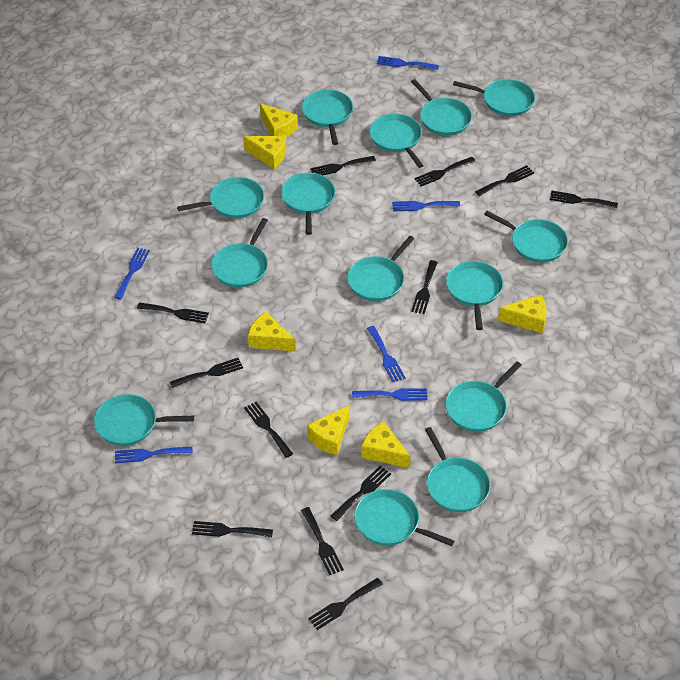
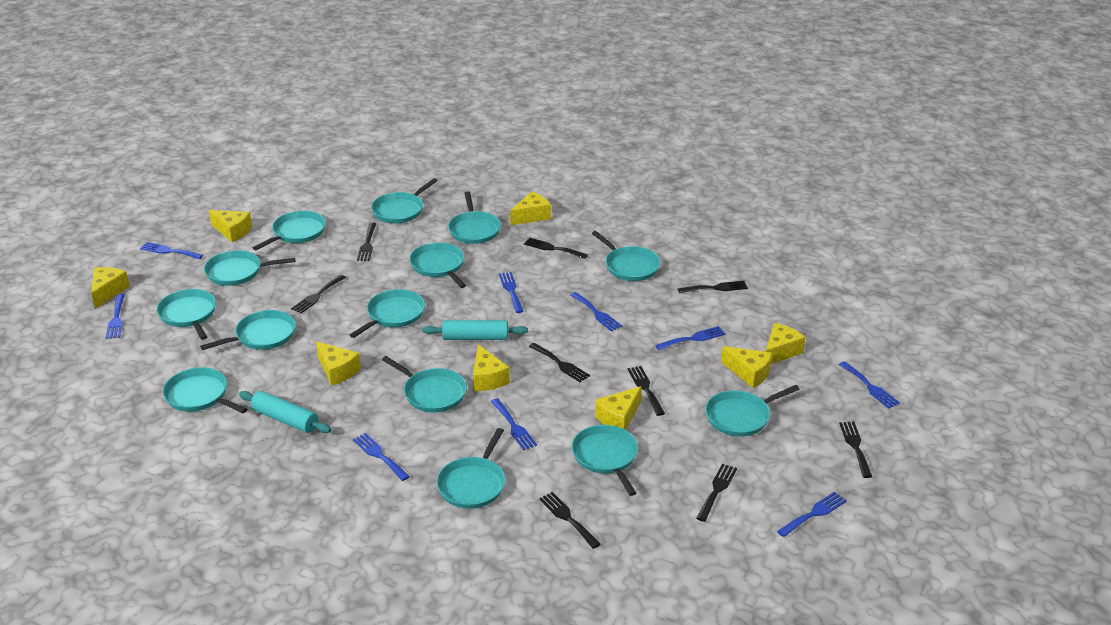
black fork: [137,303,209,323] [170,358,243,388] [192,521,273,537] [244,402,293,458] [301,507,344,575] [308,578,383,630] [310,156,376,175] [331,466,391,521] [411,260,438,314] [414,157,475,186] [475,165,534,196] [550,190,618,208] = 12 -> [291,275,346,313] [357,222,376,261] [524,237,588,259] [529,343,590,382] [539,492,601,549] [628,366,665,416] [678,281,748,293] [696,464,737,522] [839,422,872,478] = 9
blue fork: [114,247,150,299] [115,447,193,463] [352,388,427,401] [367,326,406,382] [377,56,439,70] [392,201,460,212] = 6 -> [106,294,125,339] [140,242,203,260] [353,433,410,481] [490,398,537,450] [499,272,524,313] [570,292,622,332] [655,326,725,350] [777,492,847,537] [839,361,900,409] = 9
turquoise rolling pin: none = 0 -> [239,391,331,433] [423,320,528,340] = 2
yellow cheese: [243,136,286,169] [248,311,296,351] [260,103,298,138] [307,405,350,455] [361,421,411,468] [498,295,547,334] = 6 -> [91,267,130,309] [209,210,252,242] [316,342,361,386] [473,344,510,391] [510,192,551,225] [595,386,641,430] [721,346,772,388] [765,323,806,364] = 8

